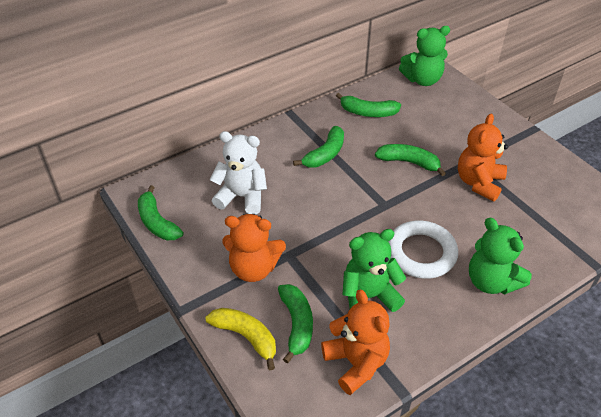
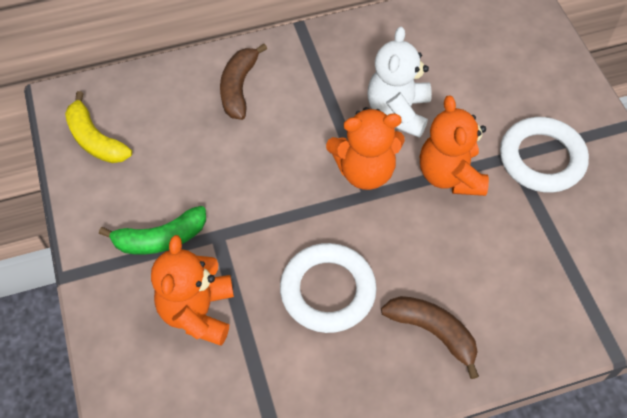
brown banana: none = 0 -> [220,44,267,120] [381,296,479,379] = 2
green banana: [138,185,184,240] [278,284,313,363] [293,126,344,167] [336,93,401,117] [375,144,446,176] = 5 -> [99,206,206,255] = 1
green teddy bear: [343,229,406,312] [399,26,450,86] [469,218,532,294] = 3 -> none = 0
white ring: [388,220,458,279] = 1 -> [280,243,377,333] [500,117,589,193] = 2

